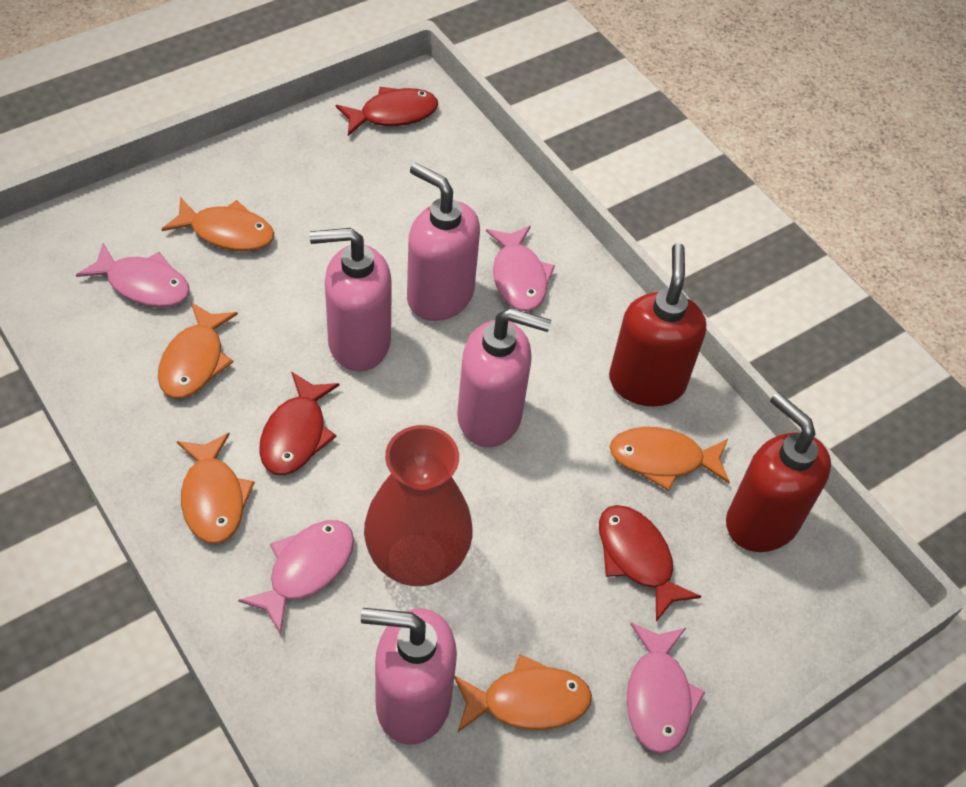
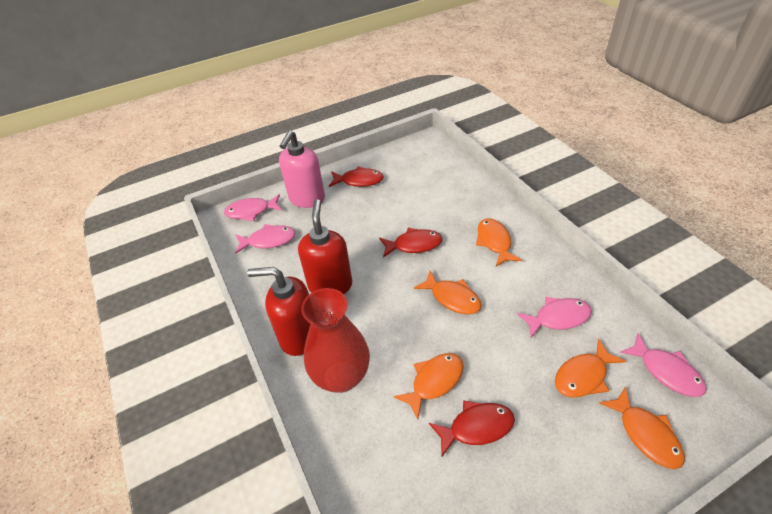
pink soap dispenser: [309,228,392,372] [361,608,457,745] [407,163,480,321] [457,308,551,447] = 4 -> [279,130,325,208] = 1

